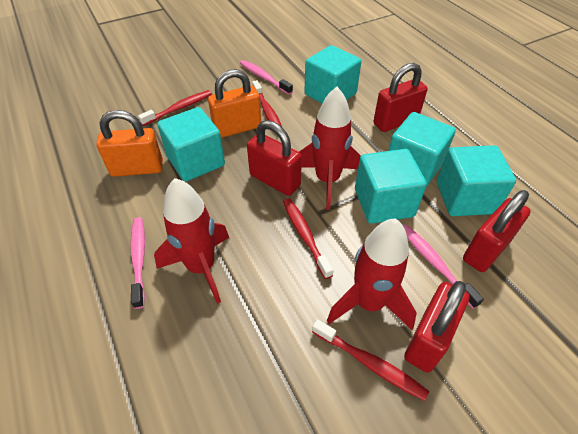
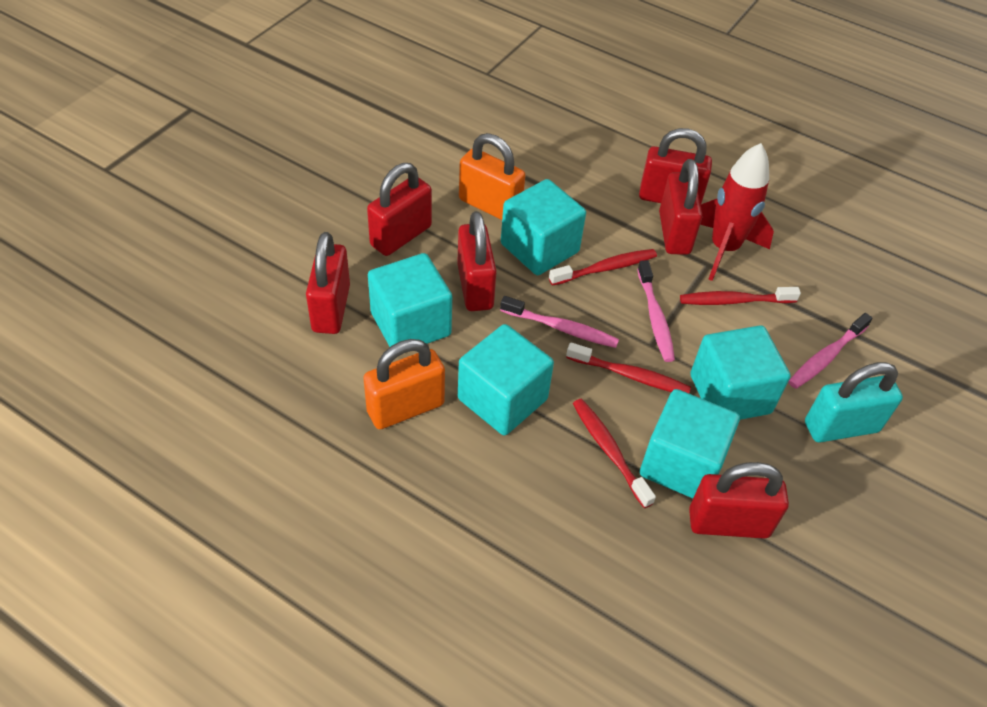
red padlock: [247,120,302,196] [373,63,427,132] [404,281,470,373] [463,190,531,272] = 4 -> [306,232,350,334] [367,163,432,256] [457,211,497,311] [639,128,712,205] [659,159,702,255] [689,462,789,539] = 6
red rocket: [154,178,229,304] [299,87,361,210] [327,218,417,330] = 3 -> [700,143,774,281] = 1
turquoise padlock: none = 0 -> [805,362,903,442] = 1

